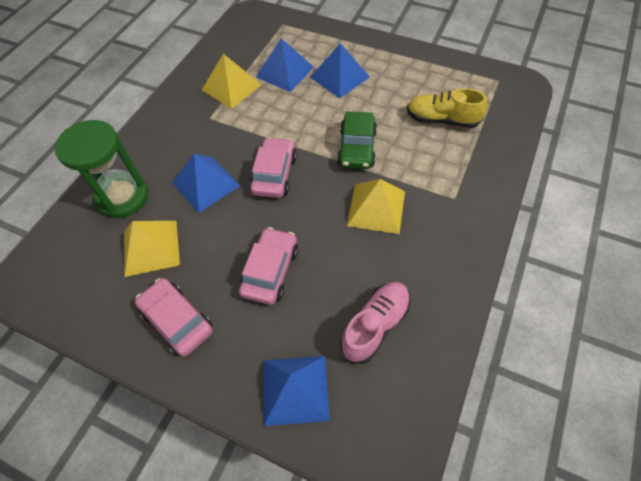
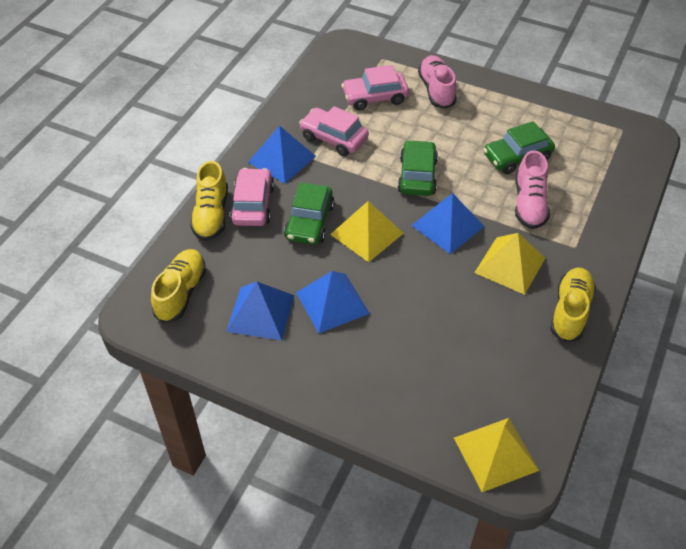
green car: [337,111,377,169] = 1 -> [284,182,334,245] [397,140,438,196] [483,121,555,174] = 3
green hourglass: [55,120,148,218] = 1 -> none = 0
pink shoe: [341,282,411,364] = 1 -> [418,55,457,109] [515,150,550,229] = 2
yellow shoe: [407,88,488,128] = 1 -> [151,249,206,323] [190,161,228,241] [550,268,596,342] = 3

